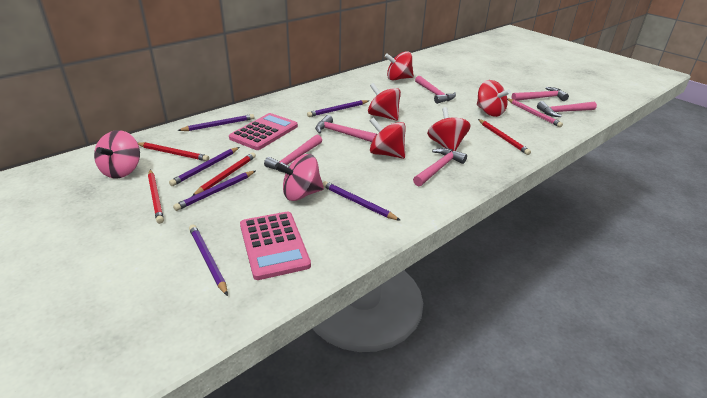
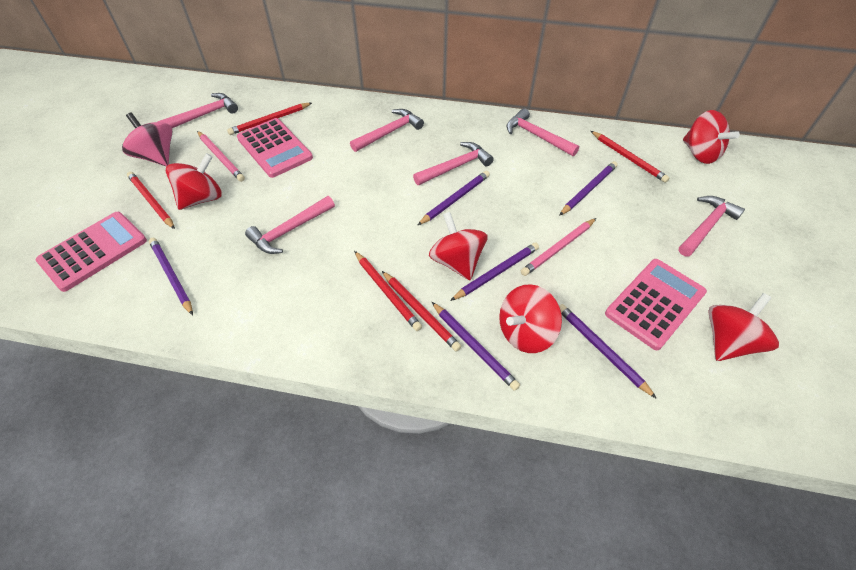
pink calculator: [229,113,298,150] [240,212,311,280] = 2 -> [36,212,147,292] [237,118,313,178] [605,259,707,350] = 3
pink pencil: [507,98,563,127] = 1 -> [197,131,245,182] [521,218,596,276] = 2
pink spinning top: [94,130,140,179] [275,154,324,201] = 2 -> [122,112,173,166] = 1
red pencil: [138,142,209,161] [148,170,164,224] [192,152,256,196] [478,119,531,155] = 4 -> [127,172,175,229] [227,103,312,135] [354,251,422,331] [382,271,462,351] [591,131,669,183] = 5

